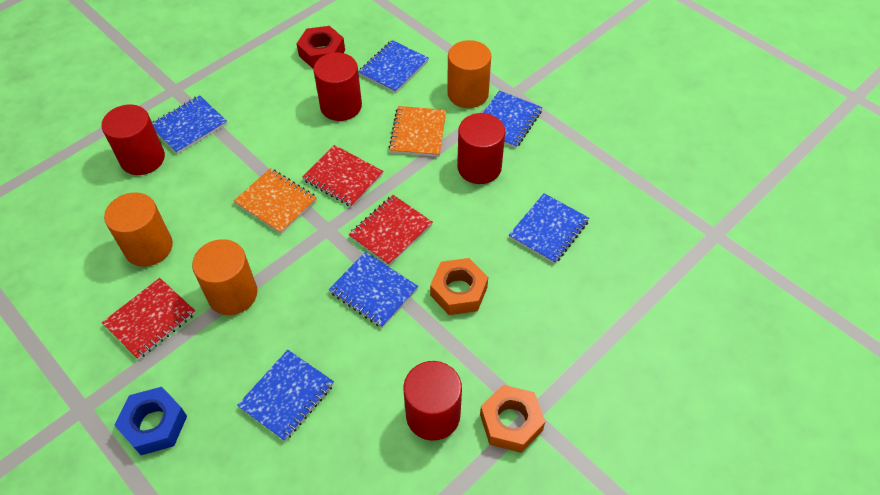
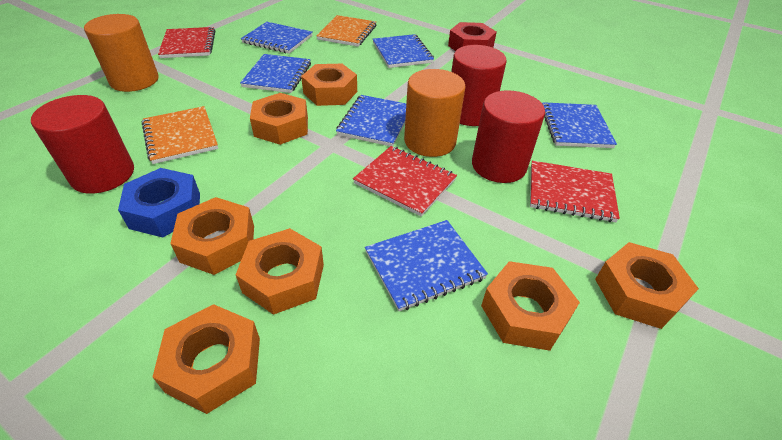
orange cylinder: [104,192,173,267] [192,239,257,315] [447,40,491,108] = 3 -> [84,14,159,92] [404,69,466,157] = 2
orange nut: [430,258,488,315] [480,385,545,453] = 2 -> [153,304,260,414] [170,197,254,275] [236,228,324,315] [250,93,308,145] [301,64,357,106] [481,261,580,351] [595,242,699,329] = 7
red cylinder: [102,105,165,175] [314,53,362,121] [403,361,462,441] [457,113,505,184] = 4 -> [31,95,134,194] [451,45,507,126] [472,91,545,183] = 3

